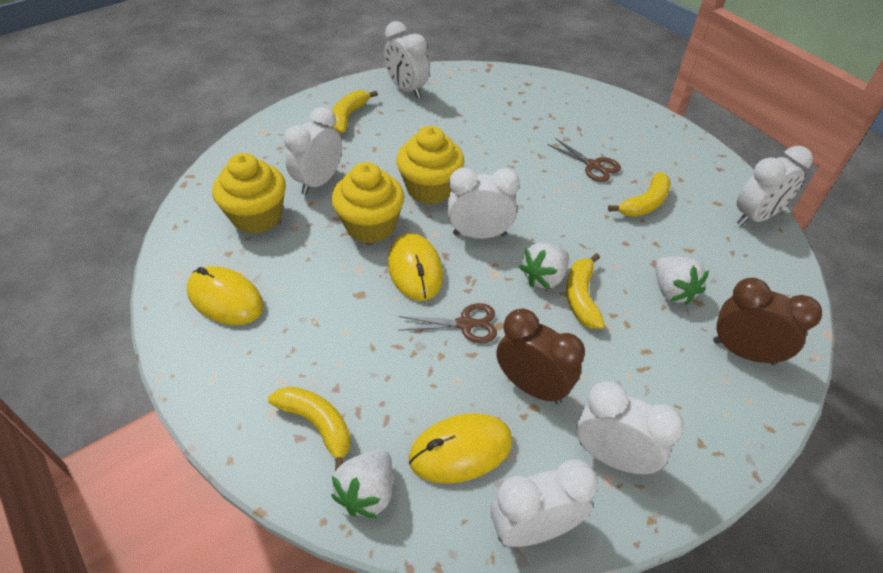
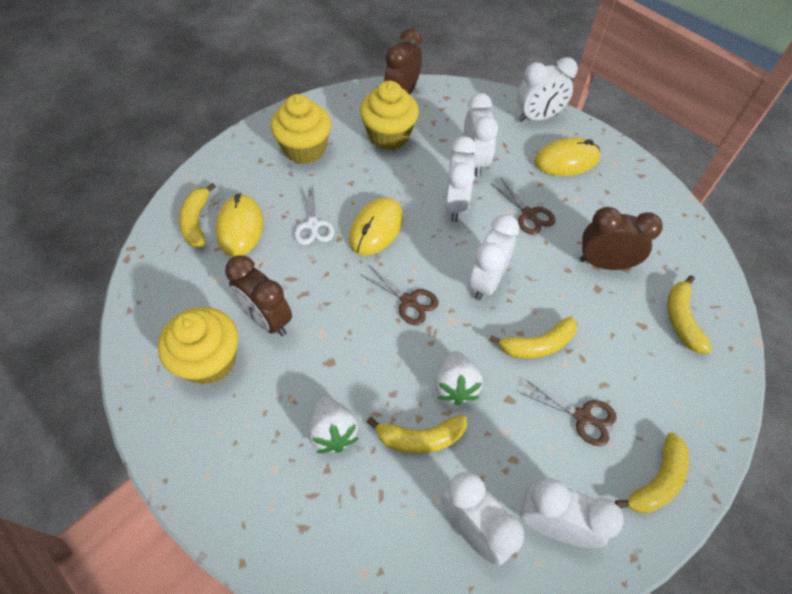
brown clock: [497,309,585,404] [713,278,822,365] = 2 -> [225,255,292,336] [384,28,422,95] [580,207,663,270] = 3
brown scissors: [398,303,497,343] [548,138,621,182] = 2 -> [360,265,439,325] [491,178,555,235] [520,379,617,446] = 3
white scissors: none = 0 -> [294,186,334,245] = 1
white strawberry: [331,449,393,519] [519,243,569,289] [656,257,709,305] = 3 -> [308,397,359,453] [434,351,483,405] = 2
yellow banana: [268,386,351,471] [332,90,378,133] [566,253,605,329] [608,172,671,217] = 4 -> [179,183,216,248] [367,415,467,454] [489,316,577,359] [615,433,689,513] [667,275,712,354] = 5

